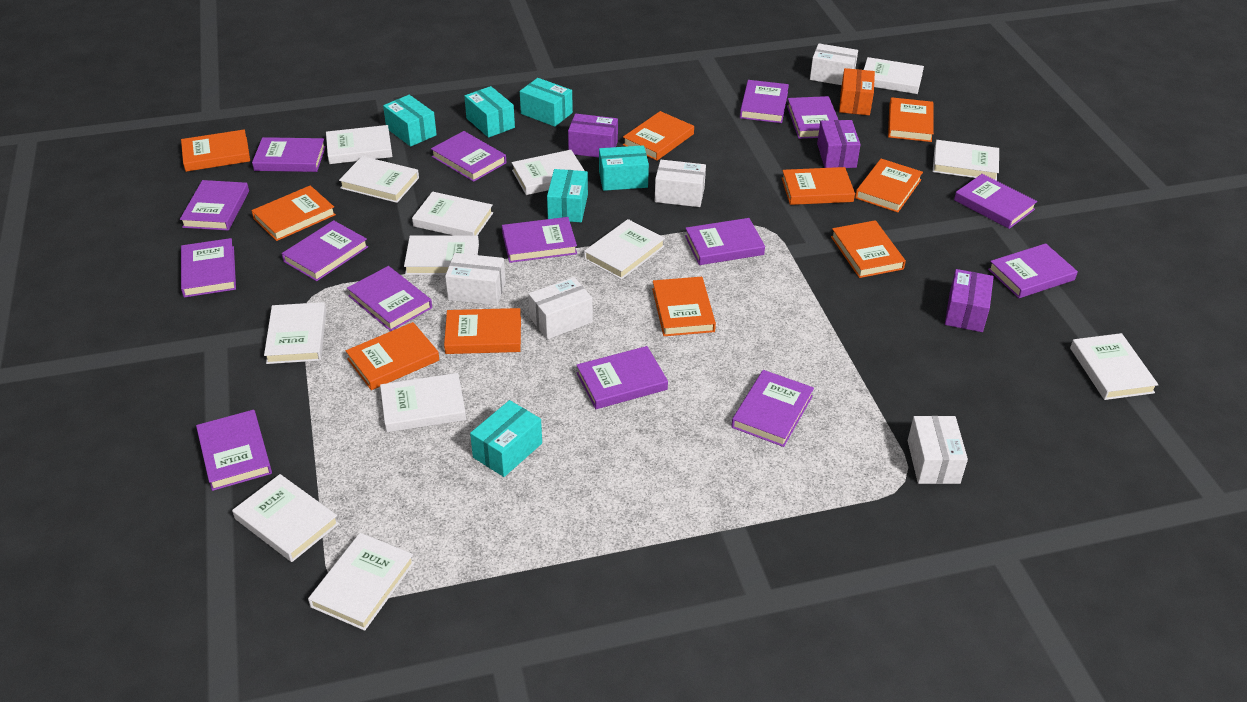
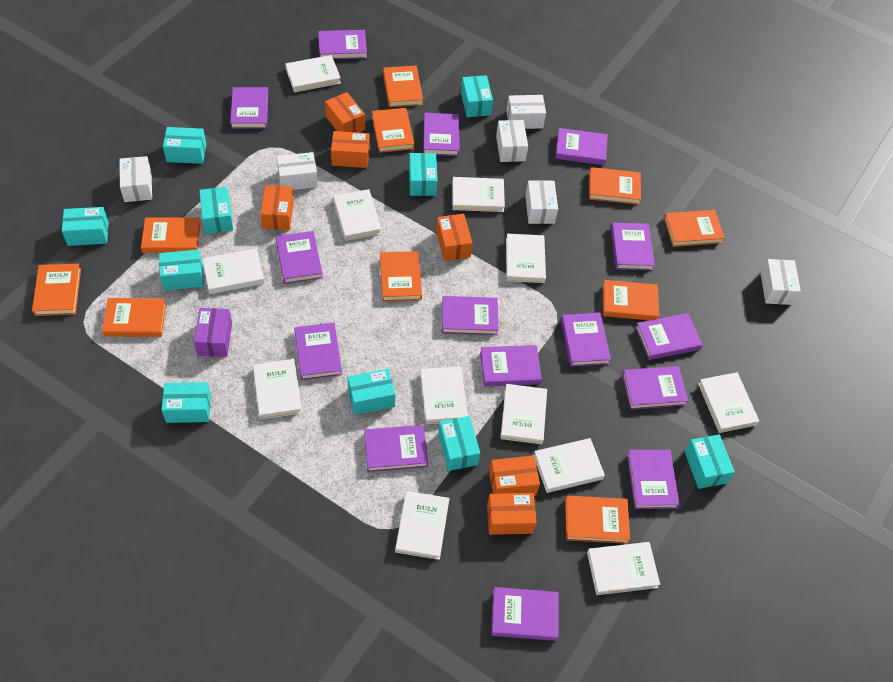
orange box: [839,68,875,115] = 1 -> [260,185,294,230] [325,92,365,133] [331,131,370,168] [436,214,473,261] [487,493,537,535] [489,456,540,496] = 6
purple box: [568,114,618,158] [817,120,861,168] [945,269,994,332] = 3 -> [194,308,232,357] = 1
turquoise box: [383,95,437,147] [464,86,515,138] [470,400,542,477] [520,78,573,127] [547,169,588,222] [599,145,649,191] = 6 -> [62,207,108,246] [159,249,204,291] [162,382,211,423] [163,127,206,164] [199,187,233,234] [348,369,395,415] [409,153,438,196] [438,416,480,471] [461,75,493,117] [684,434,735,489] = 10
white book: [232,474,339,562] [264,302,326,364] [308,533,415,631] [326,125,393,164] [339,156,419,203] [380,373,466,432] [404,235,479,275] [412,192,493,236] [512,150,585,195] [584,219,665,280] [864,57,924,94] [933,140,999,181] [1070,333,1159,400] = 13 -> [202,248,265,294] [253,359,302,420] [285,55,341,93] [333,189,382,241] [395,491,450,560] [420,366,468,424] [452,177,505,212] [500,384,547,444] [506,234,546,283] [533,438,605,493] [587,542,660,595] [698,372,759,433] = 12
white box: [445,253,506,305] [528,277,593,340] [655,160,706,207] [810,43,858,85] [908,416,968,484] = 5 -> [120,156,152,202] [277,152,318,190] [496,120,528,162] [506,95,546,129] [525,180,558,224] [760,259,801,305] = 6

